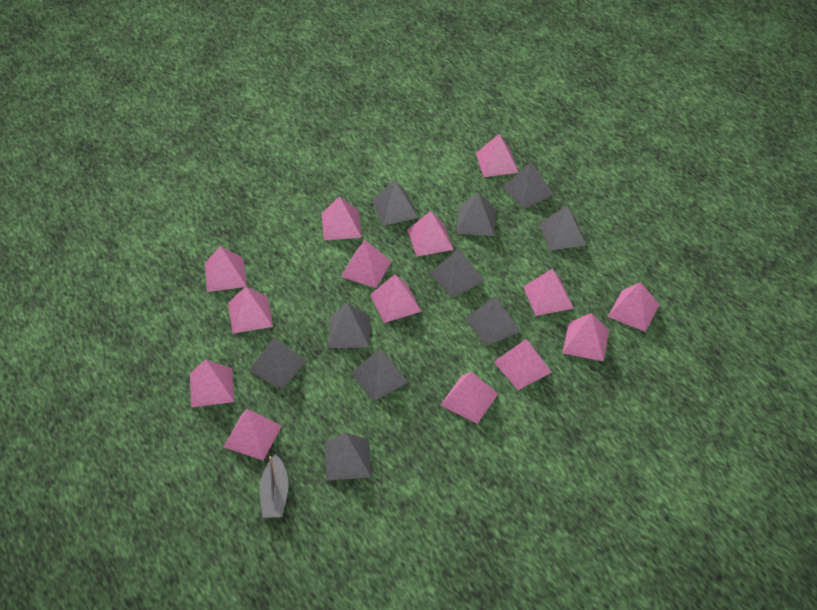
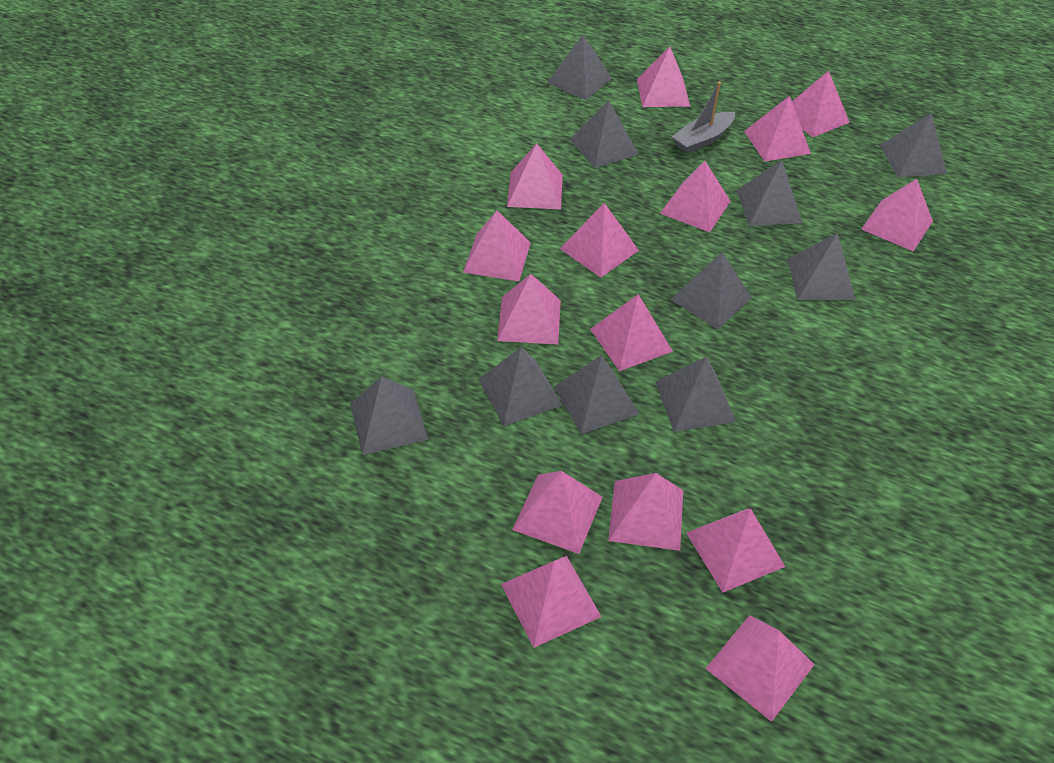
pink pyramid: [190,359,234,407] [205,246,247,292] [224,409,282,460] [228,286,273,333] [322,196,362,240] [341,240,392,288] [370,274,422,323] [407,211,454,257] [440,372,498,424] [476,134,519,177] [494,339,552,390] [523,269,574,316] [563,313,609,361] [608,282,660,332] = 14 -> [463,211,531,281] [497,274,561,345] [501,556,601,648] [507,144,563,209] [512,471,603,554] [560,203,639,278] [590,294,673,371] [608,473,683,551] [637,47,690,107] [660,161,731,232] [686,508,785,593] [705,615,815,722] [744,96,811,162] [792,71,850,137] [861,179,933,252] = 15

